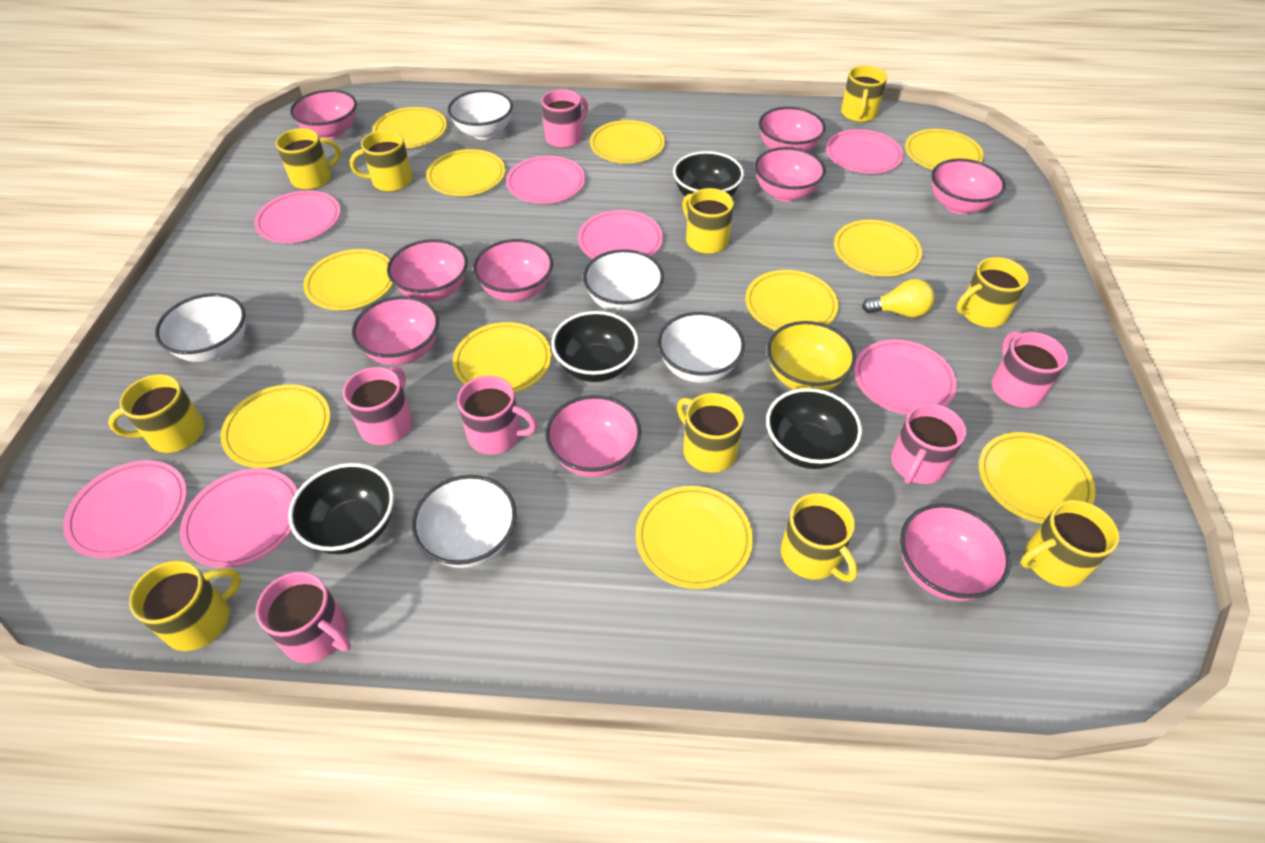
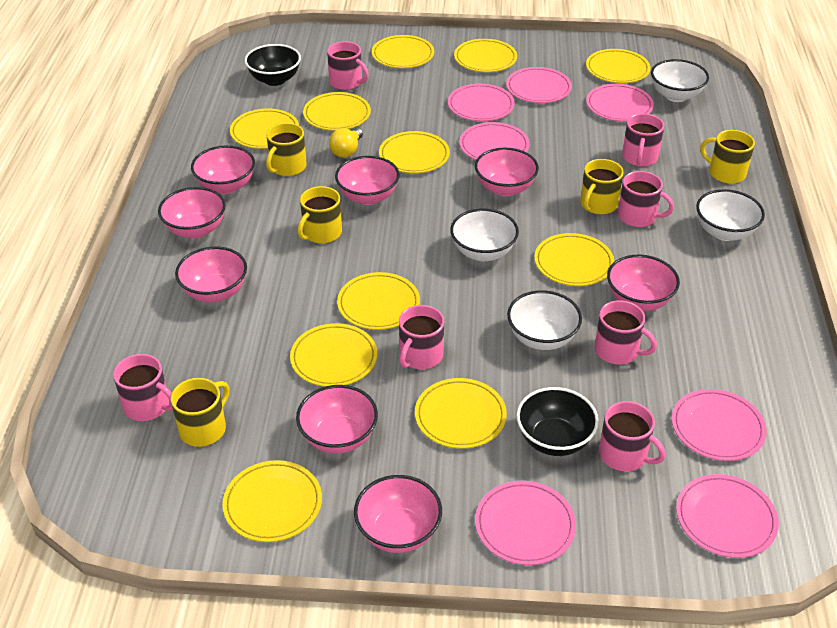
black bowl: [288,463,394,554] [551,311,639,382] [673,151,744,196] [766,388,862,469] = 4 -> [245,44,301,86] [516,387,599,456] = 2
pink bowl: [290,90,357,139] [352,296,439,365] [387,239,468,302] [473,239,553,302] [545,395,641,477] [755,147,826,202] [759,107,826,151] [900,503,1011,601] [931,159,1006,214] = 9 -> [158,187,226,238] [175,246,247,302] [191,145,255,194] [296,385,378,454] [335,156,400,205] [354,475,442,553] [475,148,539,196] [607,255,680,311] = 8
pink mug: [256,572,351,663] [343,366,413,445] [457,376,537,454] [541,89,588,148] [891,404,966,484] [992,331,1068,408] = 6 -> [113,354,173,421] [327,41,369,90] [399,305,444,369] [595,300,657,364] [599,401,666,471] [618,171,674,227] [622,114,664,166] = 7
white bowl: [155,293,246,362] [412,475,516,568] [448,90,513,140] [583,249,664,313] [658,312,745,383] = 5 -> [450,209,519,261] [507,290,582,350] [651,59,709,102] [696,189,765,241] = 4
yellow bowl: [767,321,856,391] = 1 -> none = 0
yellow mug: [108,374,205,453] [129,560,241,651] [276,128,341,190] [350,130,413,192] [677,393,744,473] [682,188,734,254] [781,493,858,582] [841,65,887,122] [957,257,1029,327] [1020,500,1119,587] = 10 -> [171,378,230,447] [266,123,307,176] [298,186,342,244] [580,159,624,214] [700,130,755,184] = 5

